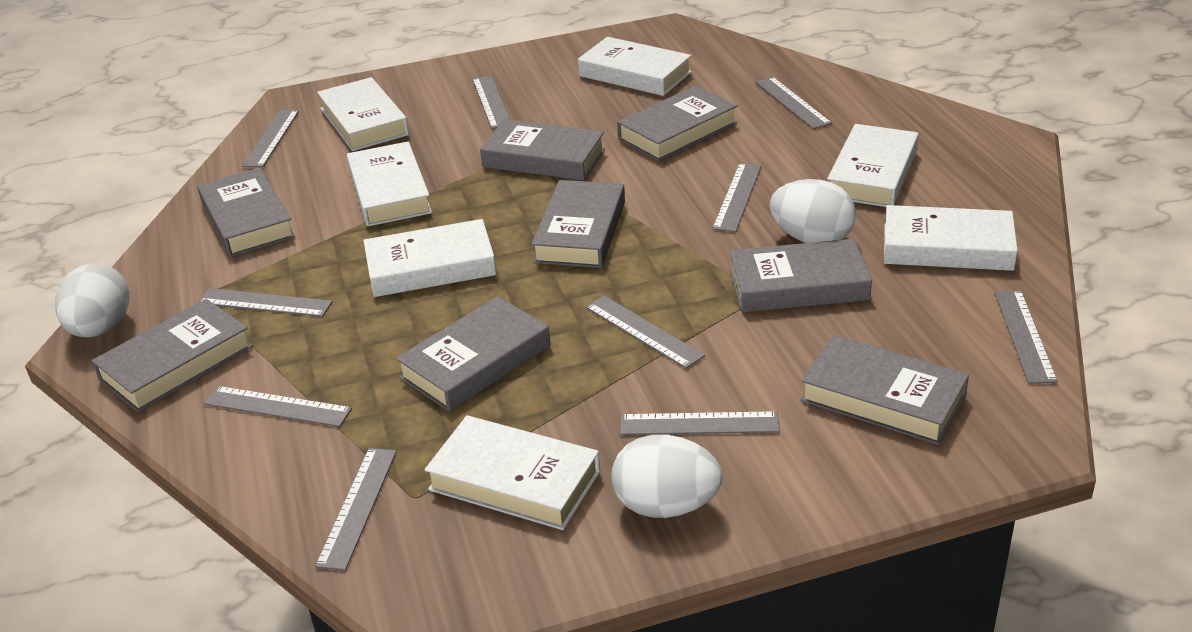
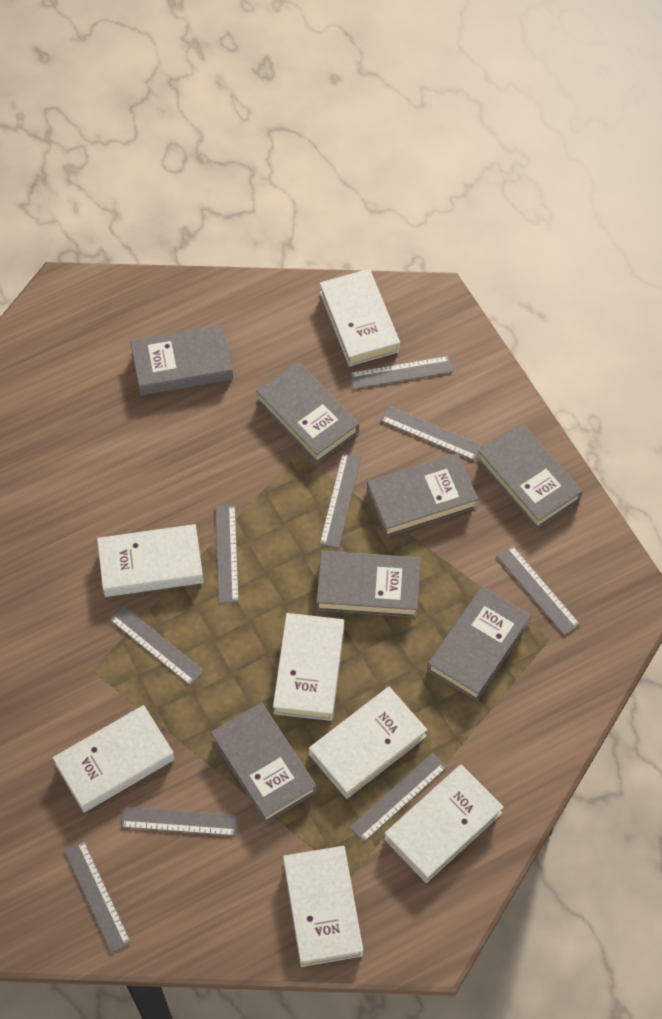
grey book: [92,299,253,412] [197,168,295,257] [396,296,551,412] [480,119,605,181] [531,180,625,268] [617,86,737,161] [729,239,872,313] [800,335,969,445] = 8 -> [130,325,233,395] [211,702,317,823] [256,361,359,463] [316,551,421,617] [367,453,478,537] [427,586,531,701] [477,423,583,529] = 7
grey ruler: [197,288,332,317] [204,386,352,427] [242,110,299,167] [315,448,397,571] [472,76,510,129] [586,296,705,369] [620,411,780,435] [712,163,762,232] [755,77,832,129] [994,290,1058,384] = 10 -> [64,840,131,953] [109,606,204,686] [121,807,238,836] [215,505,239,603] [320,452,361,548] [349,356,453,389] [349,753,447,842] [380,406,483,461] [496,545,580,636] = 9
white egg: [55,264,130,337] [612,435,723,518] [769,179,856,243] = 3 -> none = 0

